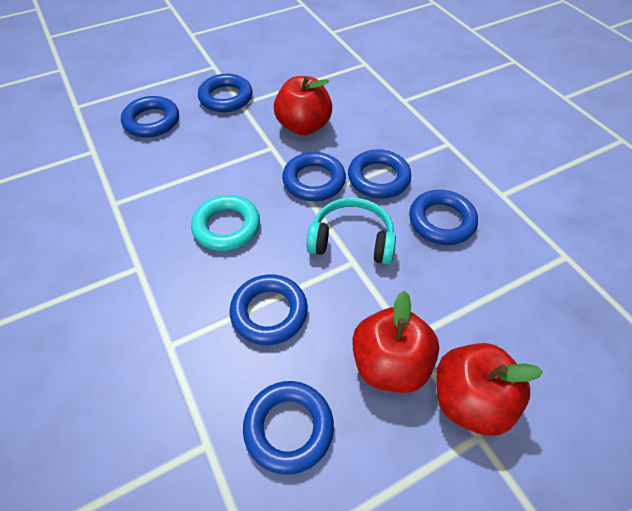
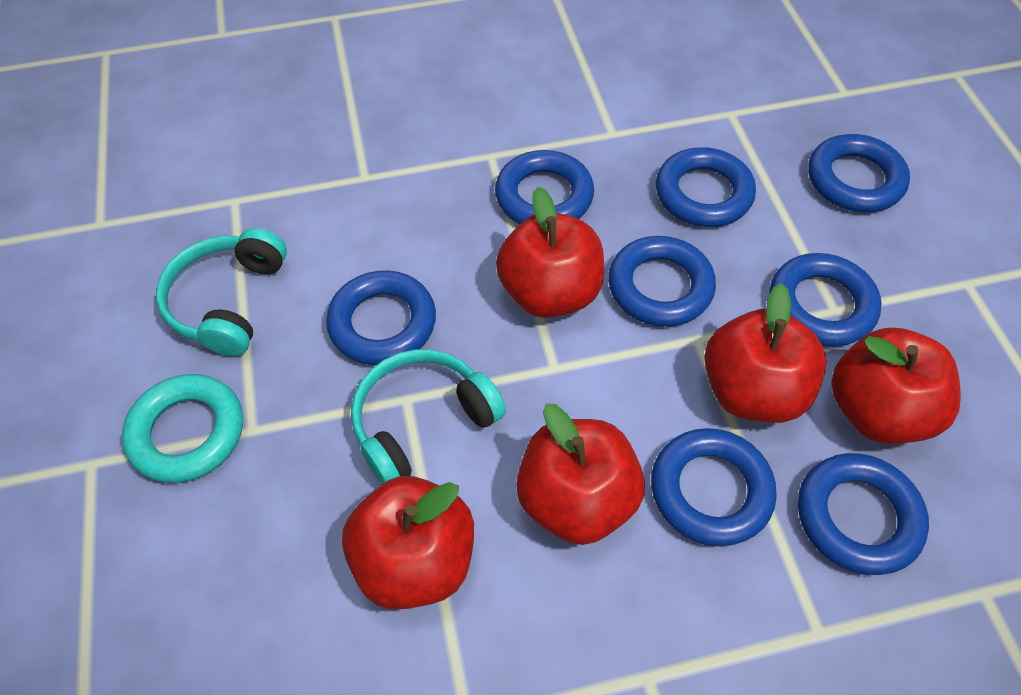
blue ring: [121,96,179,137] [198,74,252,112] [229,274,308,345] [243,381,334,475] [282,152,346,201] [348,149,411,199] [409,190,478,245] = 7 -> [326,270,436,365] [495,150,594,224] [608,236,716,327] [651,428,777,546] [656,147,756,227] [770,253,882,346] [798,453,929,575] [808,134,910,212] = 8
red apple: [274,76,332,135] [352,291,439,393] [436,343,543,436] = 3 -> [342,476,474,609] [496,186,604,318] [516,404,645,545] [704,283,827,423] [831,328,961,444] = 5
turquoise headphones: [307,198,396,265] = 1 -> [156,228,287,356] [351,349,506,484] = 2

